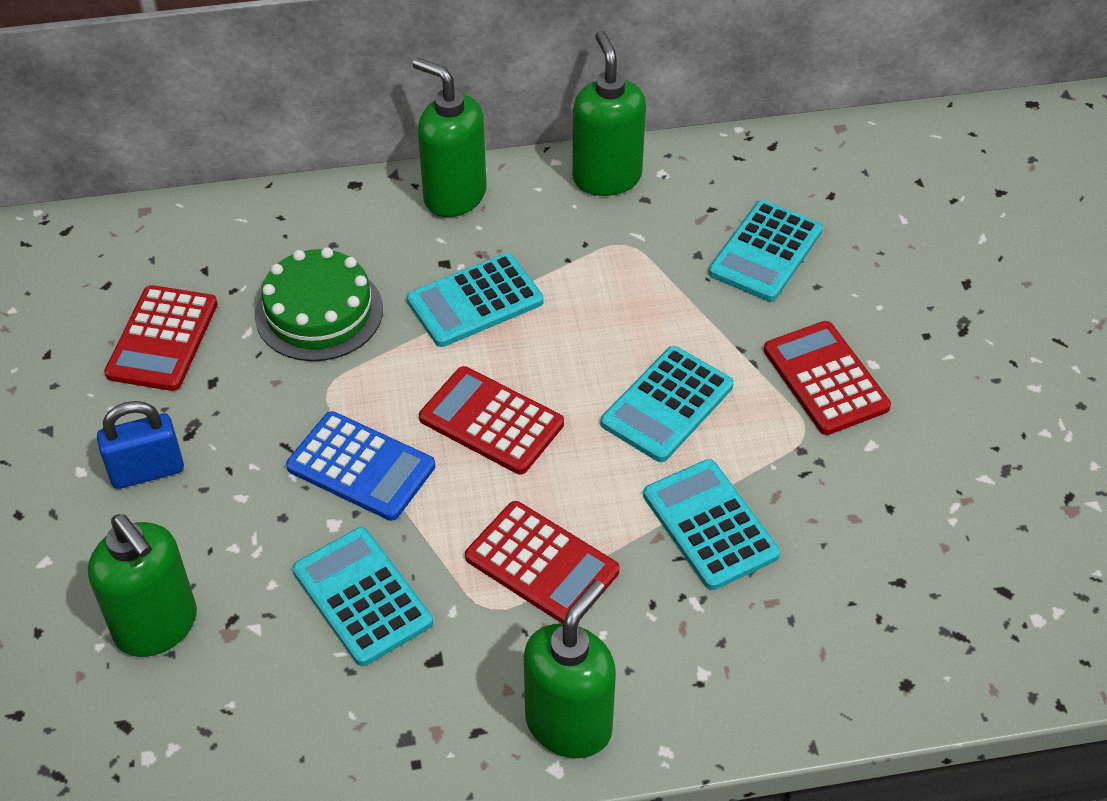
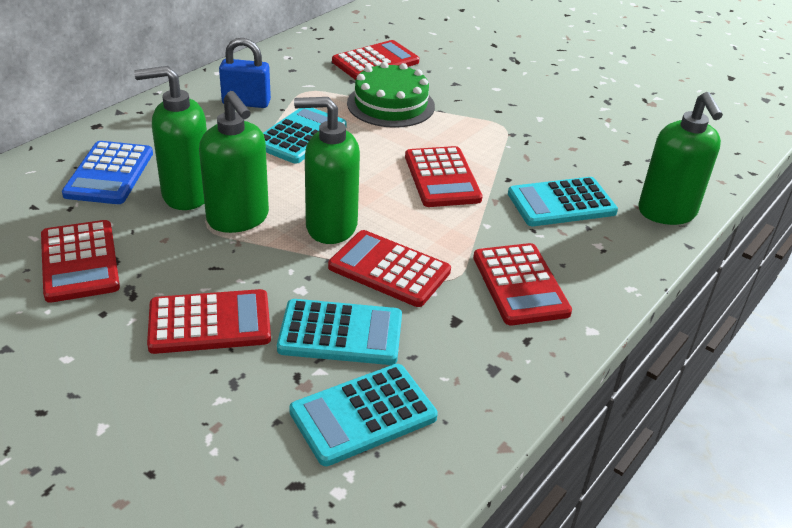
red calculator: [104,285,217,391] [419,366,564,474] [465,501,620,623] [764,321,891,435] = 4 -> [41,220,120,303] [147,289,271,354] [328,230,451,307] [332,40,419,80] [405,146,483,207] [473,243,572,325] = 6
turquoise calculator: [292,527,433,666] [407,253,544,347] [601,346,734,462] [643,459,780,590] [709,200,823,302] = 5 -> [263,108,346,164] [277,299,402,365] [289,364,438,466] [508,177,618,226] = 4

